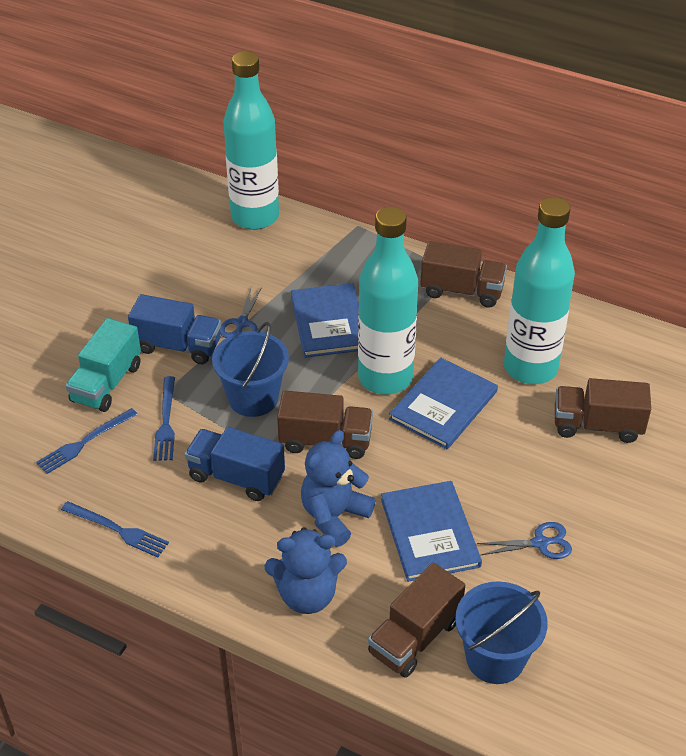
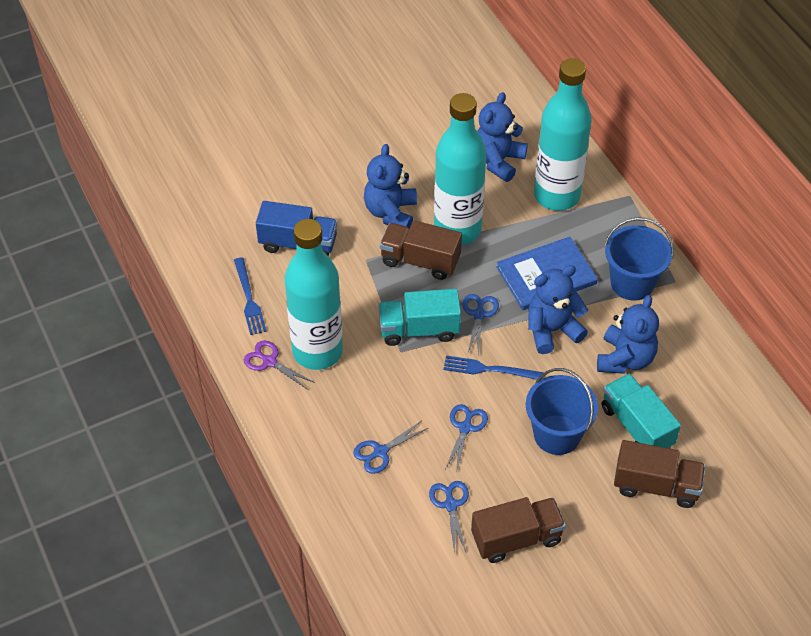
blue book: [291,283,359,358] [381,481,482,582] [389,357,498,449] = 3 -> [496,237,598,310] = 1
blue fork: [36,408,138,474] [61,501,169,557] [153,376,175,461] = 3 -> [234,257,267,335] [443,356,544,380] = 2
blue scissors: [220,287,262,338] [477,522,572,559] = 2 -> [353,421,428,474] [429,481,469,555] [445,404,488,473] [463,294,499,356] = 4
blue teddy bear: [265,527,347,614] [301,430,376,547] = 2 -> [364,144,417,228] [478,92,528,182] [528,265,588,354] [597,295,659,374] = 4
blue truck: [128,294,221,364] [185,427,285,501] = 2 -> [256,201,337,256] = 1
brown truck: [277,391,373,459] [368,562,465,678] [420,241,507,308] [555,378,651,443] = 4 -> [380,220,462,280] [471,497,566,563] [614,440,706,508] = 3
purple scissors: none = 0 -> [244,340,315,390] = 1
turquoise truck: [65,318,141,412] = 1 -> [378,289,461,346] [601,374,681,448] = 2

